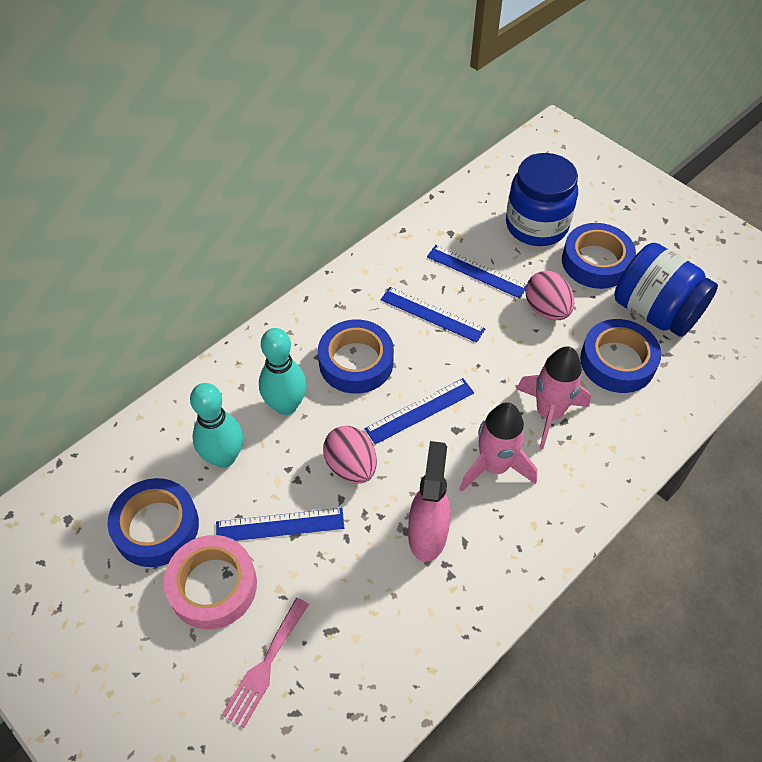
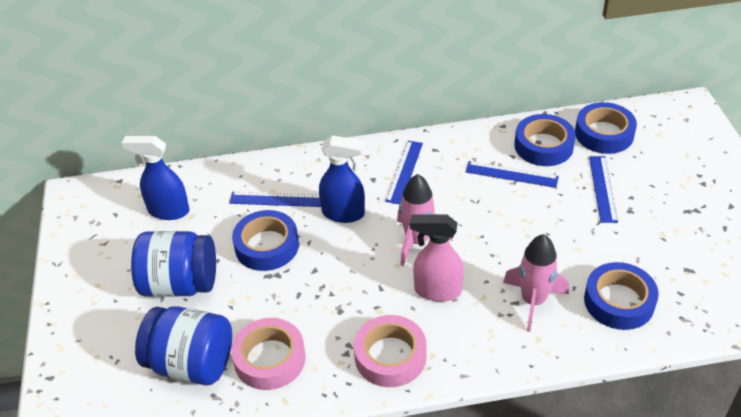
blue spray bottle: none = 0 -> [122,136,189,220] [319,135,365,223] = 2
pink egg: [323,426,377,483] [525,271,574,320] = 2 -> none = 0
pink fork: [222,598,309,728] = 1 -> none = 0
pink tape: [164,535,257,629] = 1 -> [231,318,305,390] [354,315,427,387] = 2
turquoise bowling pin: [190,383,243,468] [259,328,307,415] = 2 -> none = 0

